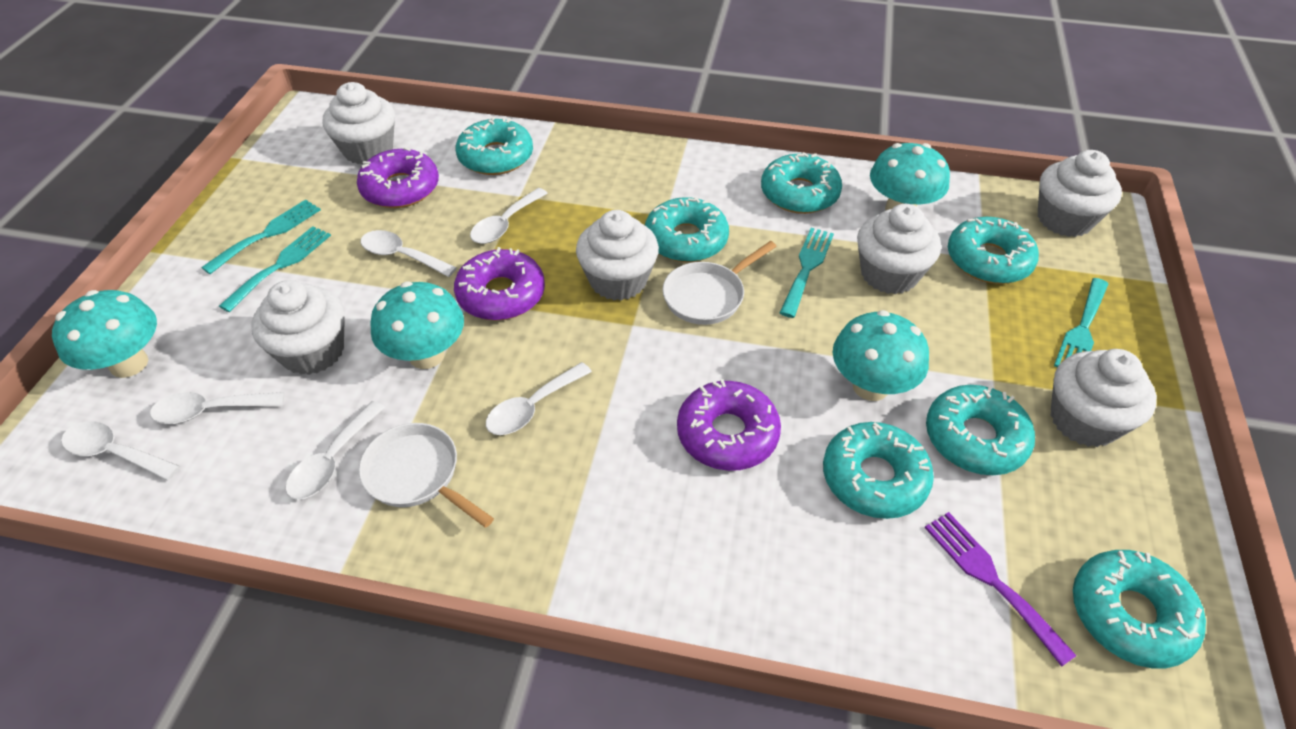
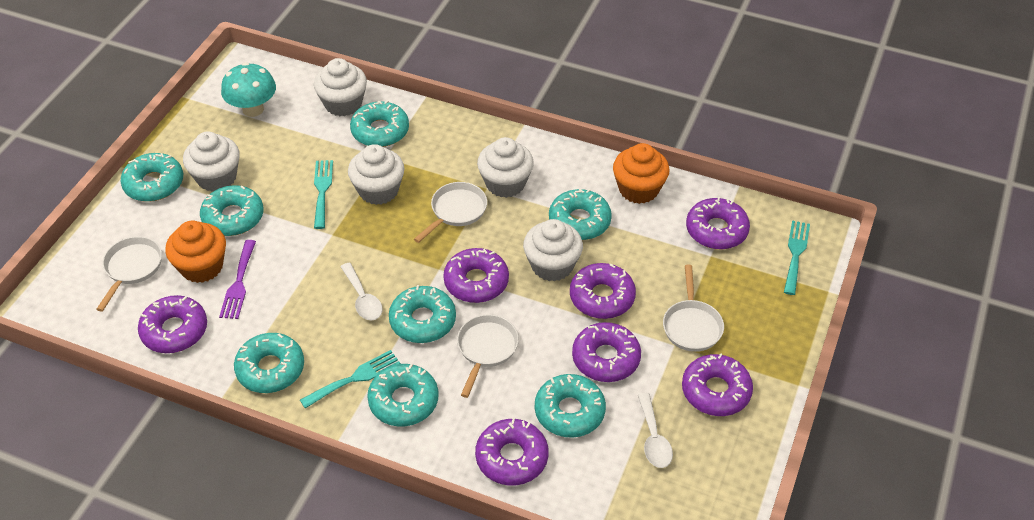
orange cupcake: none = 0 -> [165,221,226,283] [613,143,670,204] = 2
purple donut: [357,147,439,208] [454,247,545,320] [677,379,781,471] = 3 -> [138,295,207,353] [443,248,509,303] [475,418,549,485] [570,263,636,319] [572,322,641,382] [682,353,753,416] [686,197,750,249] = 7
turquoise donut: [456,116,533,175] [645,197,729,262] [761,152,842,214] [823,422,934,519] [926,385,1035,475] [948,217,1039,284] [1073,550,1206,668] = 7 -> [121,153,183,202] [200,185,263,236] [234,333,304,393] [350,100,409,147] [367,364,438,426] [389,285,456,343] [535,374,606,438] [549,189,612,240] = 8
turquoise fork: [201,199,321,274] [219,226,331,312] [780,228,834,318] [1054,278,1108,367] = 4 -> [300,350,400,408] [314,160,333,229] [784,220,810,295] = 3
turquoise mushroom: [52,290,157,378] [370,281,464,369] [833,310,929,401] [870,143,950,210] = 4 -> [221,62,276,117] = 1
white cupcake: [252,280,345,375] [323,82,395,164] [576,210,659,301] [857,204,941,294] [1038,150,1122,237] [1051,349,1157,447] = 6 -> [183,132,240,192] [314,58,367,116] [348,144,405,205] [477,137,534,198] [523,219,583,282] = 5
white pan: [359,423,494,528] [663,241,777,325] = 2 -> [96,236,162,312] [414,182,487,243] [457,314,519,398] [663,265,724,352] = 4
white spoon: [61,421,180,481] [150,392,284,424] [285,401,385,500] [361,230,457,277] [470,188,548,244] [486,362,592,435] = 6 -> [341,263,383,320] [638,393,673,468] = 2

